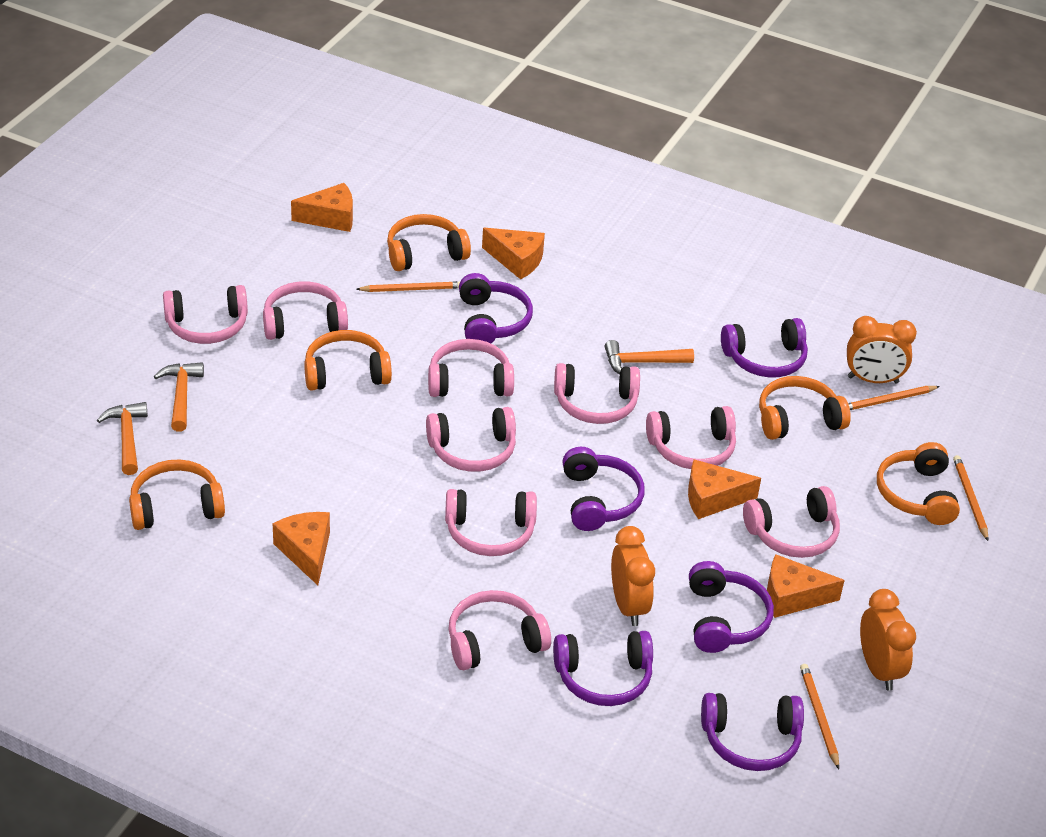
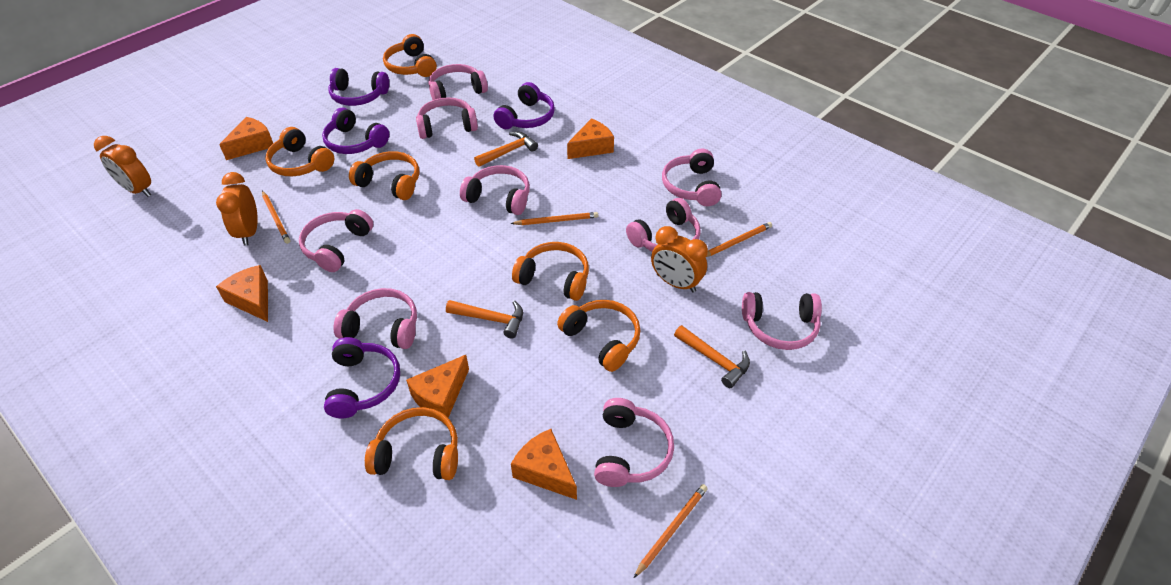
orange headphones: [129,459,225,530] [304,330,392,391] [387,214,471,271] [759,376,851,440] [877,442,960,525] = 5 -> [265,127,334,176] [349,151,420,200] [365,407,458,480] [383,34,437,77] [512,242,589,301] [557,300,641,372] = 6
purple headphones: [459,273,533,343] [553,631,653,706] [562,447,645,531] [689,561,774,653] [701,693,804,771] [721,318,808,377] = 6 -> [322,108,389,154] [324,337,400,418] [328,68,389,106] [493,82,555,129] = 4

